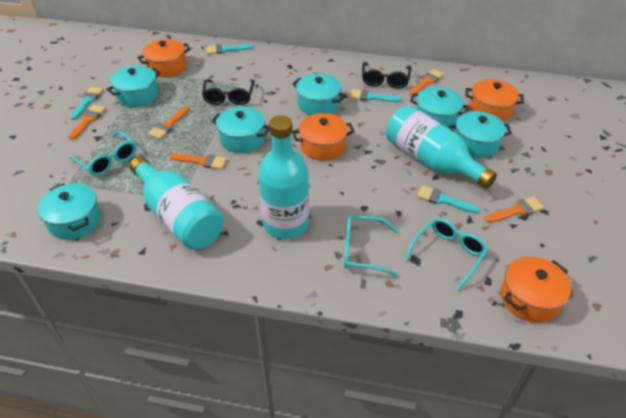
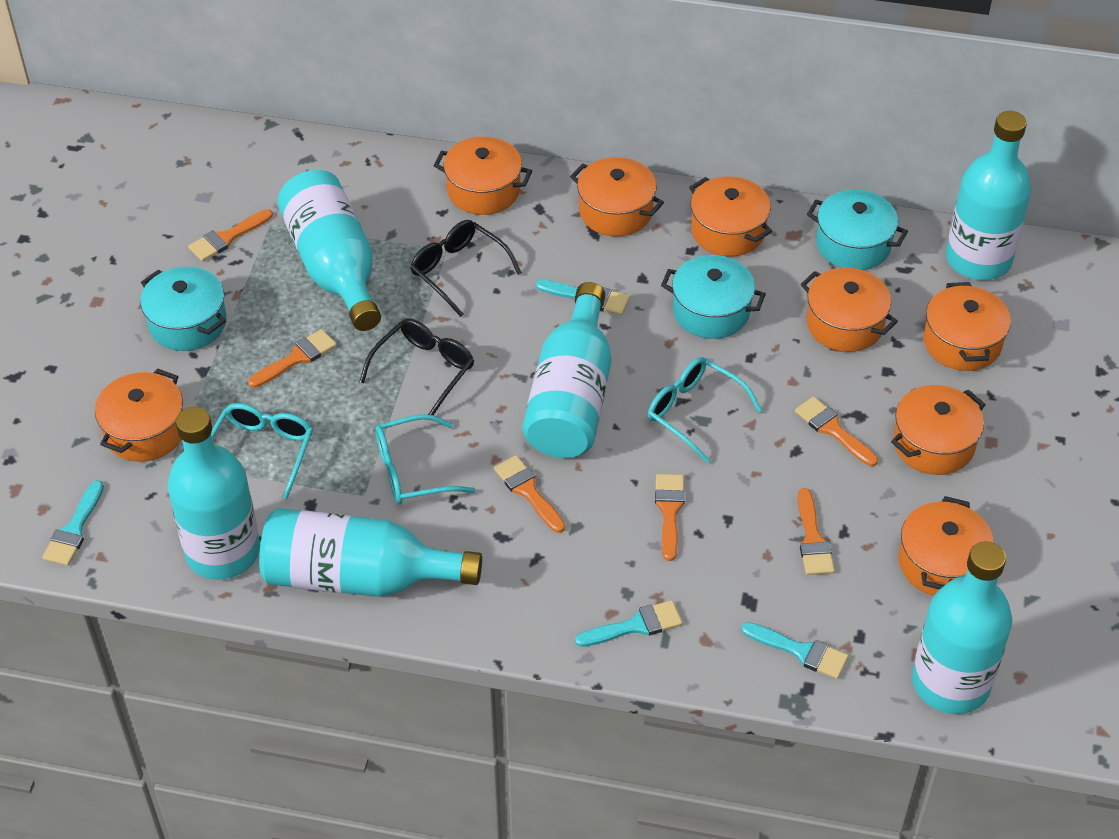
orange brush: [68,105,106,140] [148,106,189,139] [170,153,227,169] [409,69,444,95] [485,197,544,223] = 5 -> [188,209,273,261] [248,329,337,388] [494,455,565,533] [655,474,685,561] [795,396,878,466] [798,488,835,575] = 6
orange pot: [137,39,191,77] [292,113,354,161] [466,79,524,121] [501,256,571,323] = 4 -> [95,369,183,462] [434,137,532,215] [570,157,664,237] [689,176,772,256] [801,268,898,352] [891,385,986,475] [898,496,994,596] [923,282,1011,371] = 8
turquoise bottle: [130,156,224,250] [258,116,309,239] [386,105,497,189] = 3 -> [167,407,260,580] [259,508,482,597] [277,170,381,331] [522,282,612,458] [912,541,1012,714] [946,111,1031,280] = 6
turquoise pot: [38,183,101,240] [106,65,161,107] [211,106,270,153] [292,74,346,115] [410,87,469,128] [449,111,512,158] = 6 -> [140,267,226,351] [661,255,766,339] [807,190,908,270] = 3

